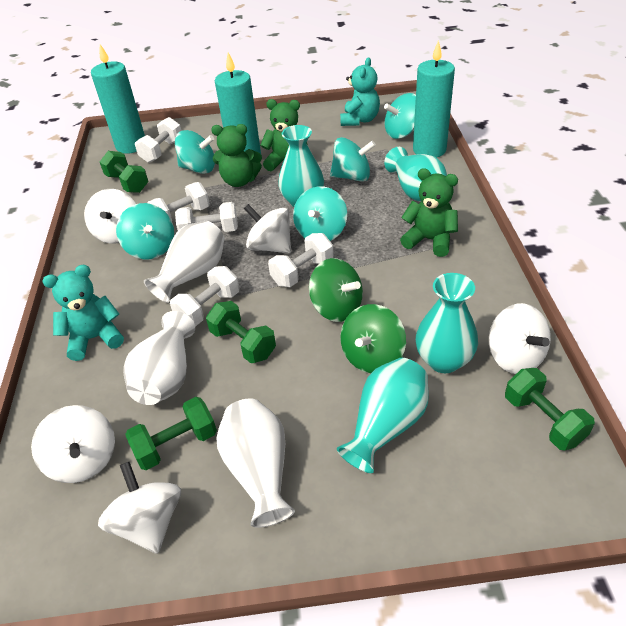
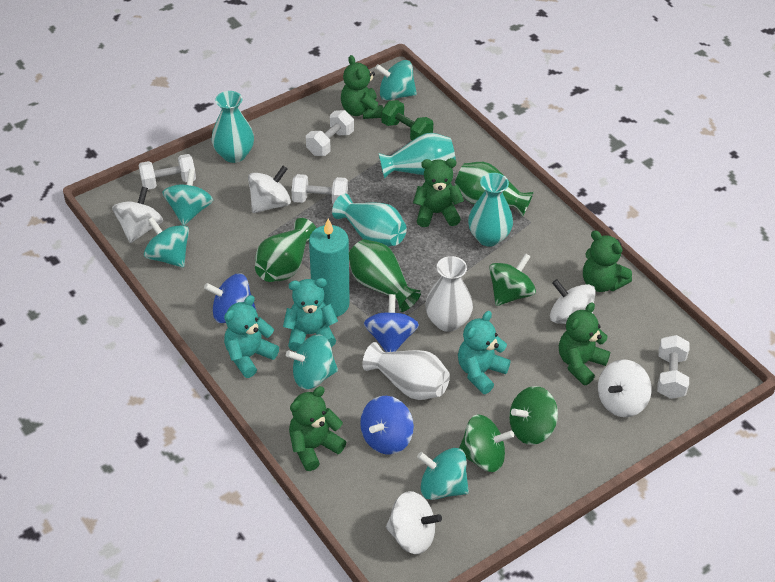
blue spinning top: none = 0 -> [204,273,256,323] [360,396,414,455] [364,294,419,352] = 3
green dumbbell: [100,151,149,193] [125,397,217,470] [206,301,276,363] [505,368,595,450] = 4 -> [381,100,433,141] = 1
green spinning top: [309,258,363,322] [340,304,406,373] = 2 -> [459,415,514,472] [489,253,536,306] [509,386,558,445] = 3
green teddy bear: [211,124,262,187] [260,99,308,171] [400,168,458,257] = 3 -> [289,386,346,471] [341,55,383,119] [413,158,464,227] [559,302,610,385] [583,231,632,292] = 5
green vase: none = 0 -> [255,218,316,282] [349,239,421,312] [455,162,534,217] = 3
turquoise candle: [91,44,145,154] [215,52,261,154] [413,40,455,158] = 3 -> [309,219,350,317] = 1
turquoise teddy bear: [42,265,124,361] [340,58,380,126] = 2 -> [224,295,279,378] [283,278,338,351] [458,311,511,394] = 3
white dumbbell: [135,117,181,163] [147,182,210,220] [170,266,239,327] [175,202,238,232] [268,233,334,287] = 5 -> [138,154,196,190] [292,174,348,205] [306,110,354,156] [657,335,690,399] = 4
white vase: [123,311,195,405] [144,221,225,303] [217,398,295,528] = 3 -> [362,342,450,400] [425,256,473,332] = 2

